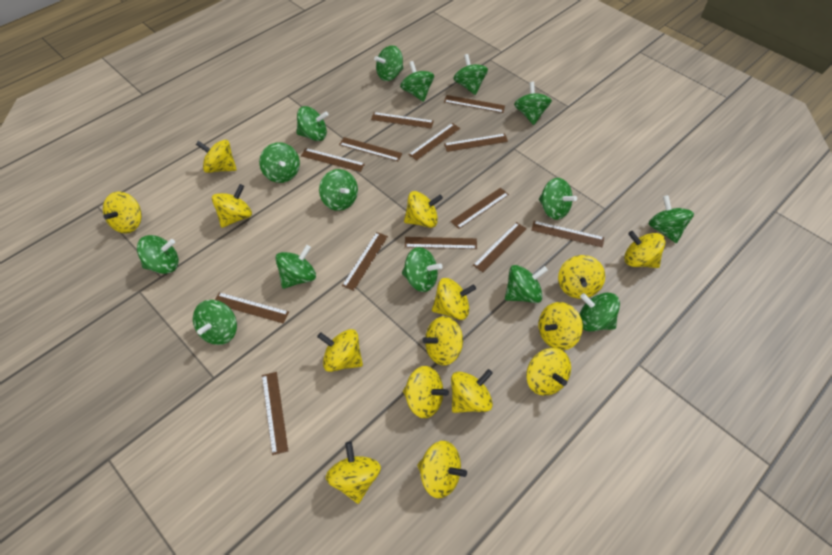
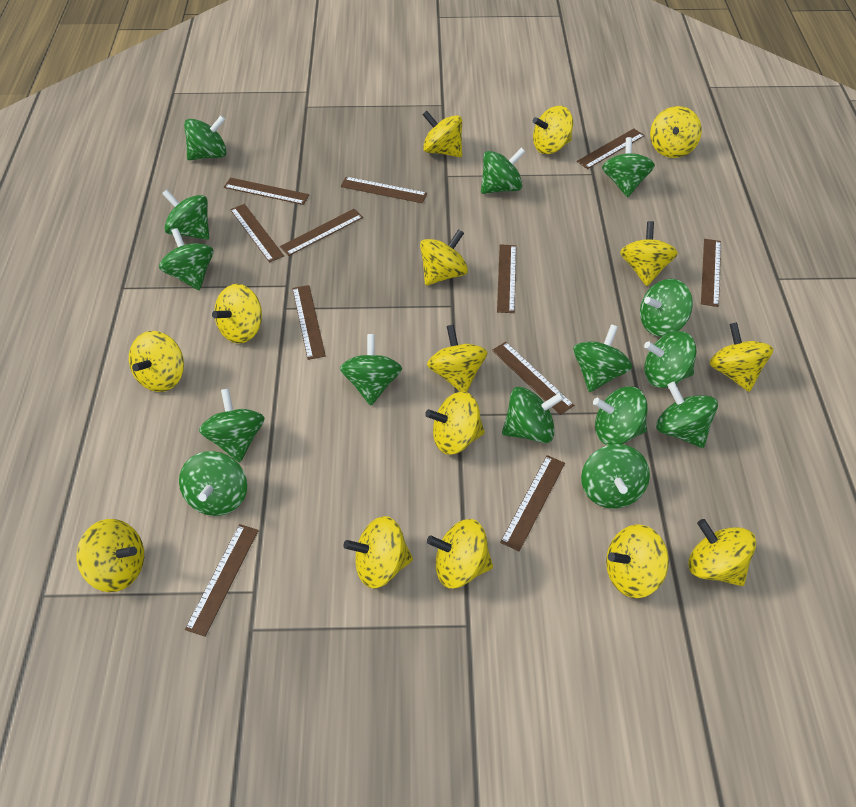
brown ruler: [215,292,289,324] [262,372,288,455] [301,148,365,172] [339,137,403,161] [342,232,388,291] [371,112,434,129] [405,237,477,249] [408,123,460,161] [444,95,505,113] [444,134,508,152] [450,188,509,229] [473,222,527,272] [531,221,604,247] = 13 -> [185,524,259,637] [224,178,309,205] [230,204,284,262] [280,209,363,256] [292,285,326,360] [341,177,427,203] [492,342,574,415] [497,244,516,313] [500,455,565,551] [577,129,645,169] [701,239,721,307] = 11

